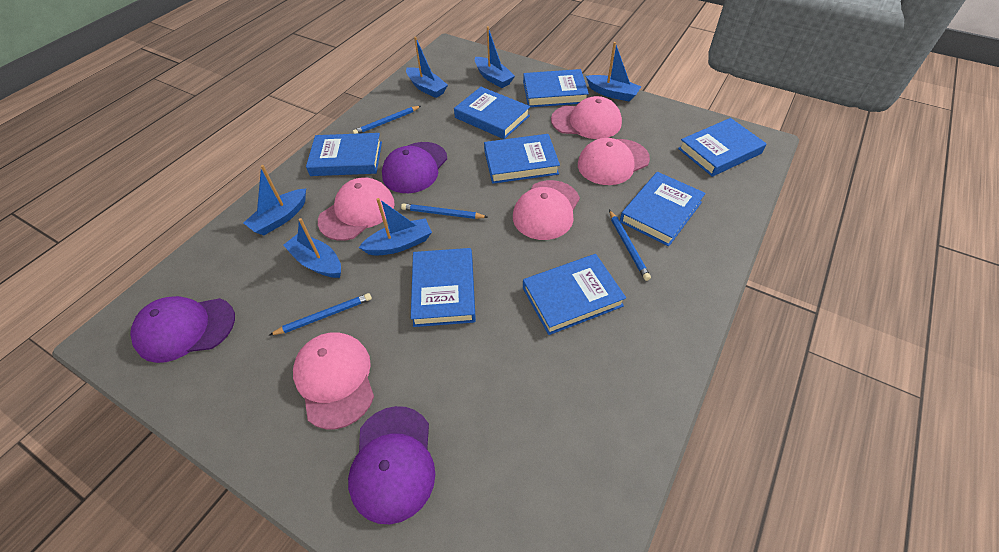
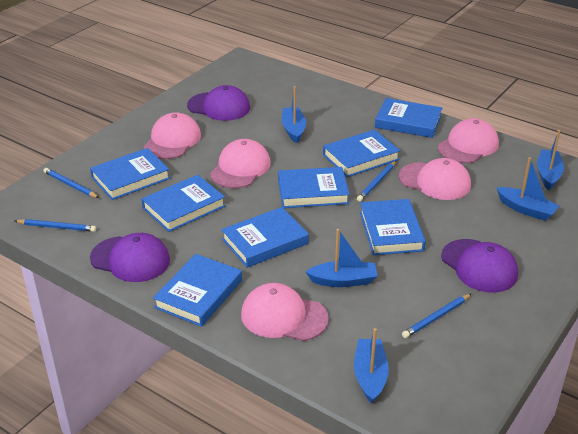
blue boat: [243,165,306,235] [283,218,341,278] [359,198,432,256] [406,37,448,98] [475,26,515,88] [586,42,641,102] = 6 -> [282,86,306,143] [306,229,377,287] [354,328,389,404] [497,157,559,221] [537,130,564,190] = 5

